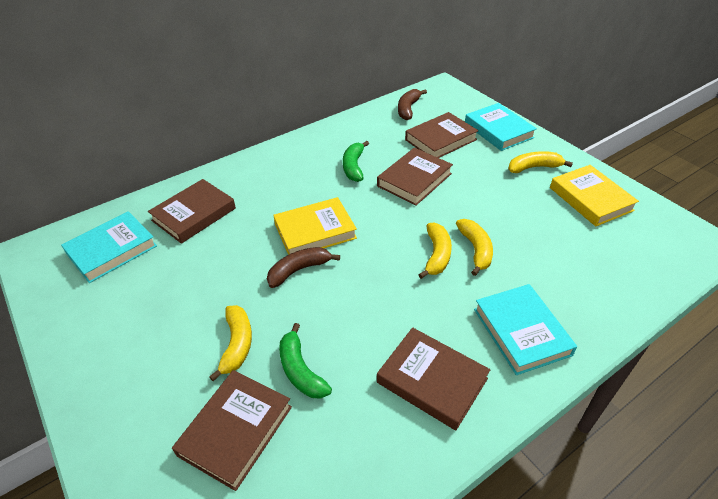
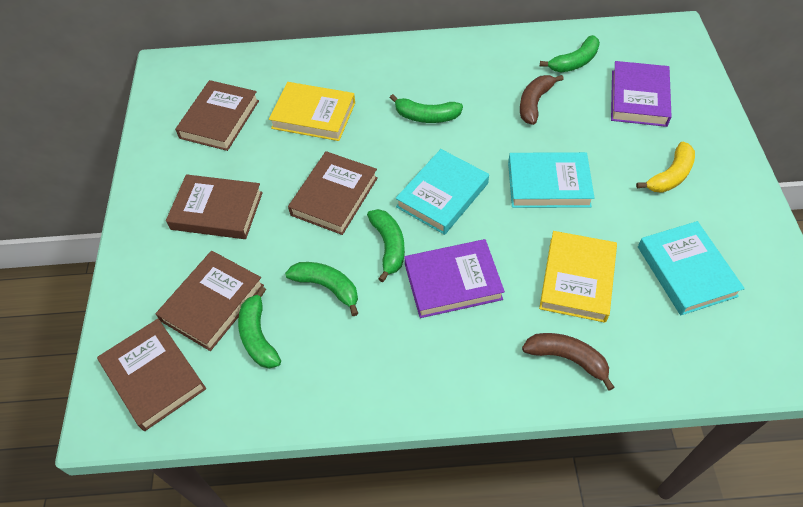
green banana: [279,323,332,399] [343,141,369,182] = 2 -> [238,286,281,369] [285,262,358,316] [367,209,405,282] [390,94,463,123] [540,35,600,72] = 5
purple book: none = 0 -> [405,239,505,318] [611,61,672,127] = 2
yellow banana: [209,305,252,381] [418,223,452,279] [456,219,493,276] [508,151,573,173] = 4 -> [636,142,695,193] = 1

